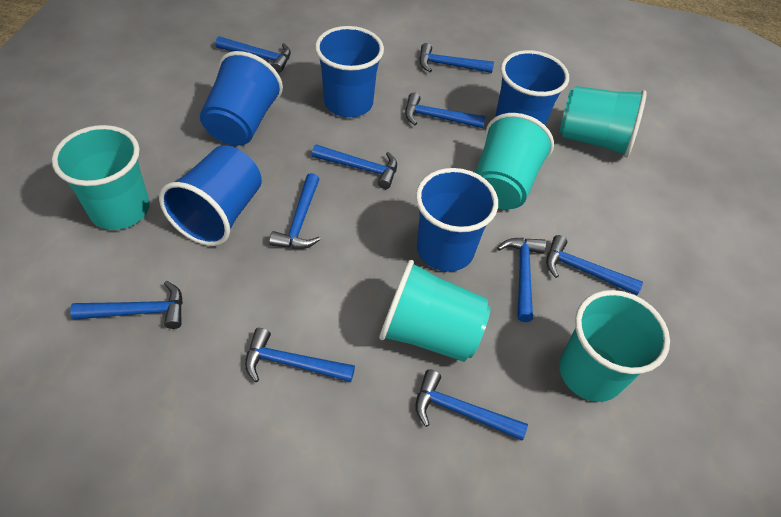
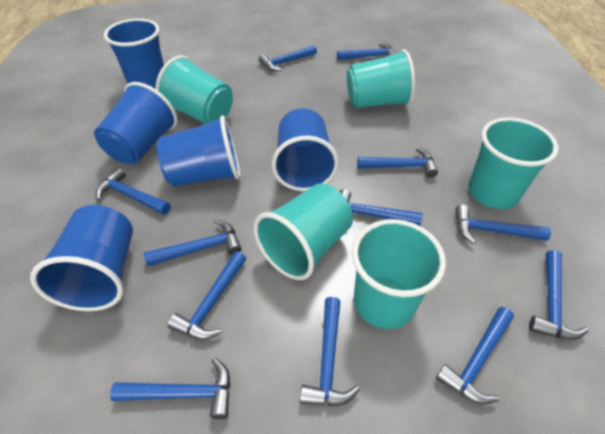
blue hammer: [70,281,183,329] [216,36,291,73] [245,328,355,382] [269,173,321,249] [312,144,397,189] [405,92,486,128] [415,369,528,440] [419,43,494,73] [497,238,546,322] [546,235,643,295] = 10 -> [95,167,171,215] [110,357,231,419] [144,219,242,266] [168,251,246,340] [259,45,317,71] [300,297,360,406] [337,43,396,60] [339,189,423,226] [357,147,438,178] [436,307,514,405] [455,205,551,244] [529,250,589,340] = 12

